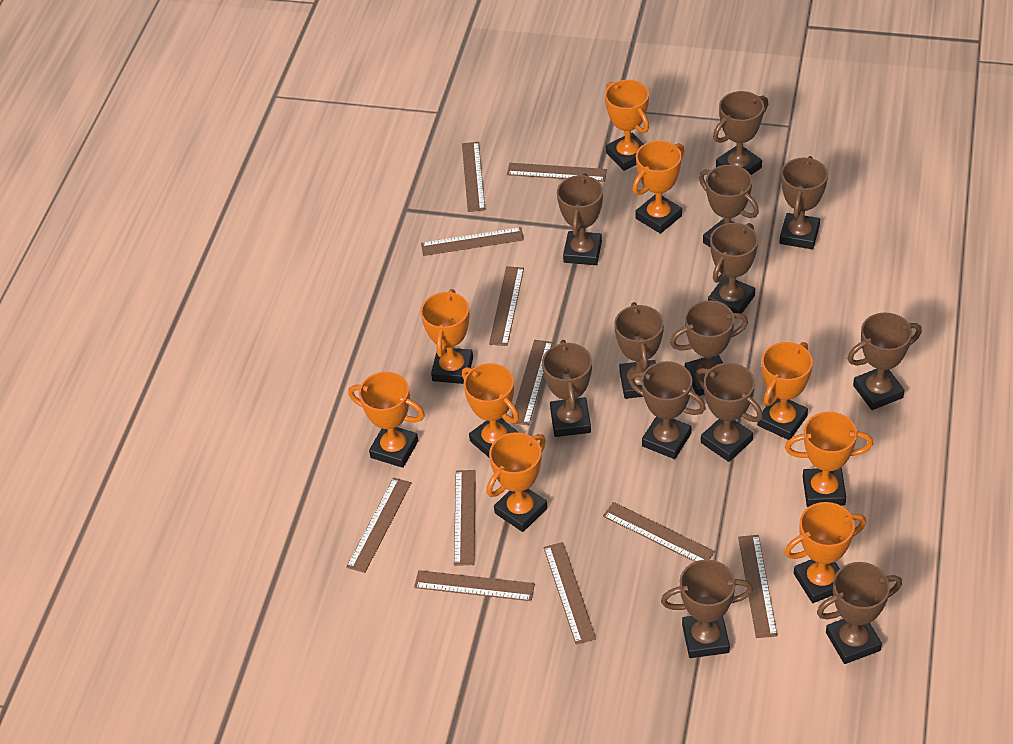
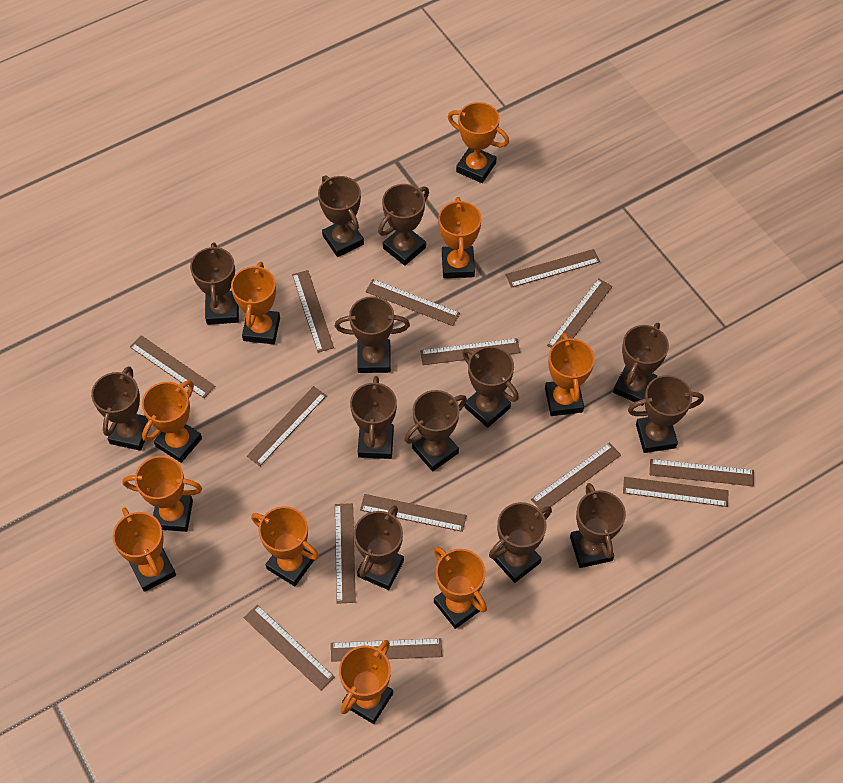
brown ruler: [347,478,411,573] [414,570,535,601] [421,227,524,256] [454,470,476,566] [462,142,485,212] [489,266,524,346] [507,163,607,182] [512,340,552,425] [544,542,596,645] [603,502,715,562] [738,535,777,638] = 11 -> [130,335,215,398] [244,605,335,690] [247,386,327,466] [292,270,334,352] [331,638,442,662] [335,503,356,604] [360,494,467,532] [366,279,460,326] [420,338,520,365] [506,249,600,288] [531,442,621,509] [547,278,613,348] [623,477,729,507] [650,459,754,486] = 14
orange trophy: [348,372,425,468] [421,289,473,384] [462,363,519,457] [487,432,547,532] [605,80,649,171] [632,140,685,234] [757,342,813,440] [785,412,873,507] [785,502,866,603] = 9 -> [113,508,176,592] [122,456,202,532] [142,380,202,463] [231,262,280,344] [251,506,319,586] [339,640,393,724] [434,546,487,629] [438,197,482,278] [448,102,509,183] [545,333,595,416] = 10

